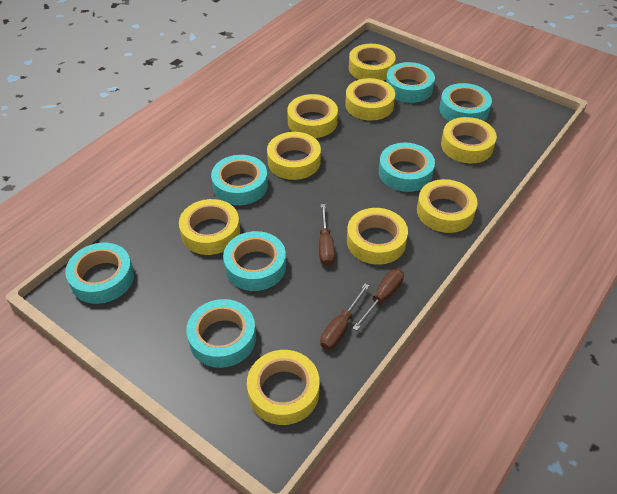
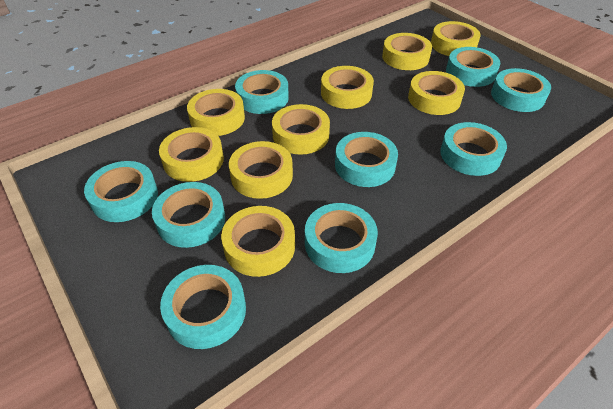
brown screwdriver: [319,204,335,266] [320,284,369,350] [353,269,404,330] = 3 -> none = 0
turquoise tape: [65,243,134,304] [186,299,256,368] [211,155,268,205] [223,231,286,291] [379,143,435,192] [386,62,435,103] [439,83,492,121] = 7 -> [84,161,158,222] [152,182,225,248] [160,265,246,349] [235,70,289,114] [305,203,378,273] [335,132,398,187] [440,122,507,176] [446,47,500,87] [491,68,551,112] = 9

